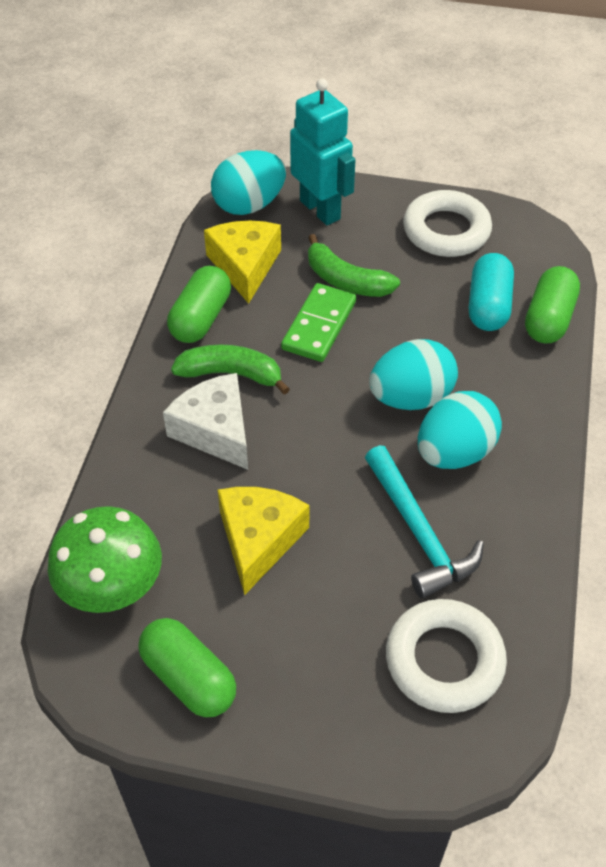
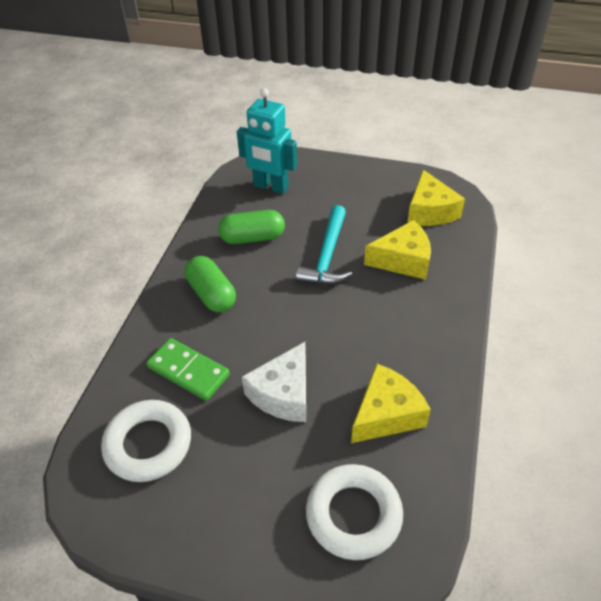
green banana: [171,344,290,395] [308,234,400,297] = 2 -> none = 0
green capsule: [139,618,236,717] [167,266,231,343] [525,266,580,343] = 3 -> [185,256,236,313] [218,210,285,244] = 2
green mushroom: [48,506,162,613] = 1 -> none = 0
turquoise capsule: [469,253,514,331] = 1 -> none = 0
turquoise egg: [211,150,286,215] [369,339,458,410] [418,391,502,469] = 3 -> none = 0
yellow cheese: [204,220,281,304] [218,487,310,595] = 2 -> [351,364,431,443] [364,220,431,280] [407,170,465,226] = 3

